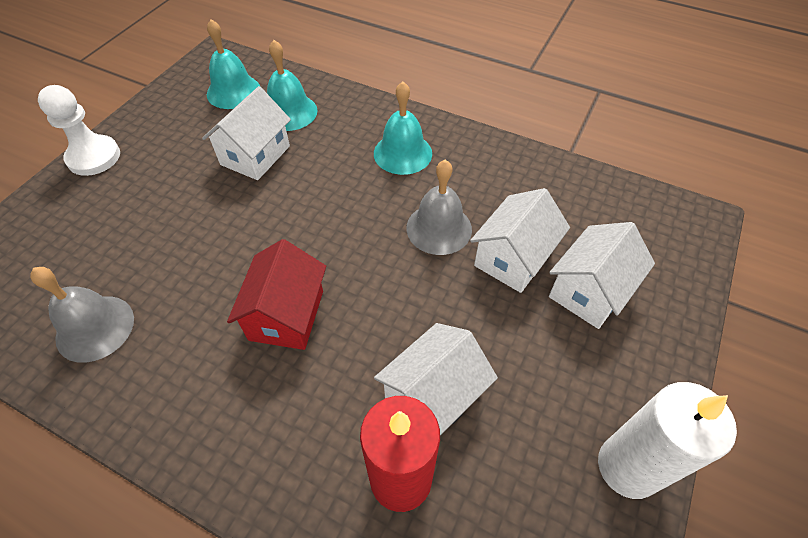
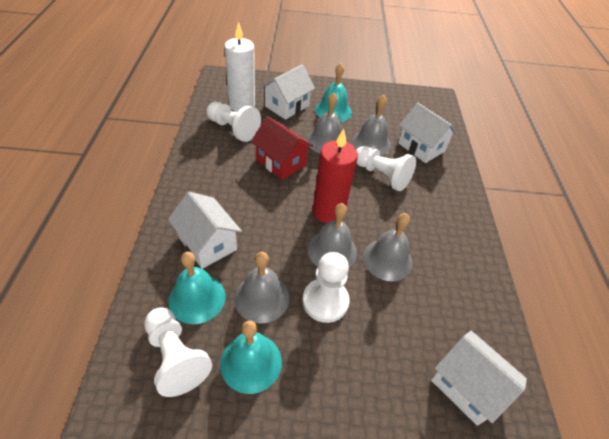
grey bell: [30,267,134,363] [406,160,472,255] = 2 -> [234,252,289,324] [307,92,342,153] [307,203,357,267] [352,95,391,156] [363,213,413,282] = 5
white pawn: [38,85,120,176] = 1 -> [144,308,212,397] [206,102,261,142] [303,252,350,323] [356,146,416,191] = 4

